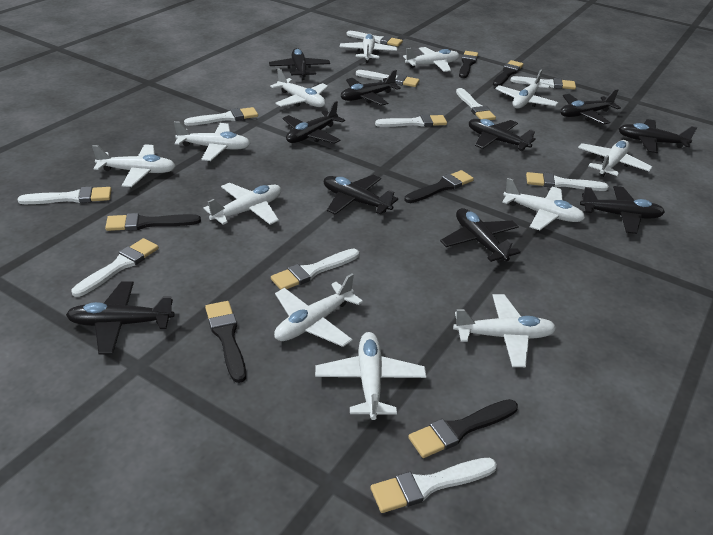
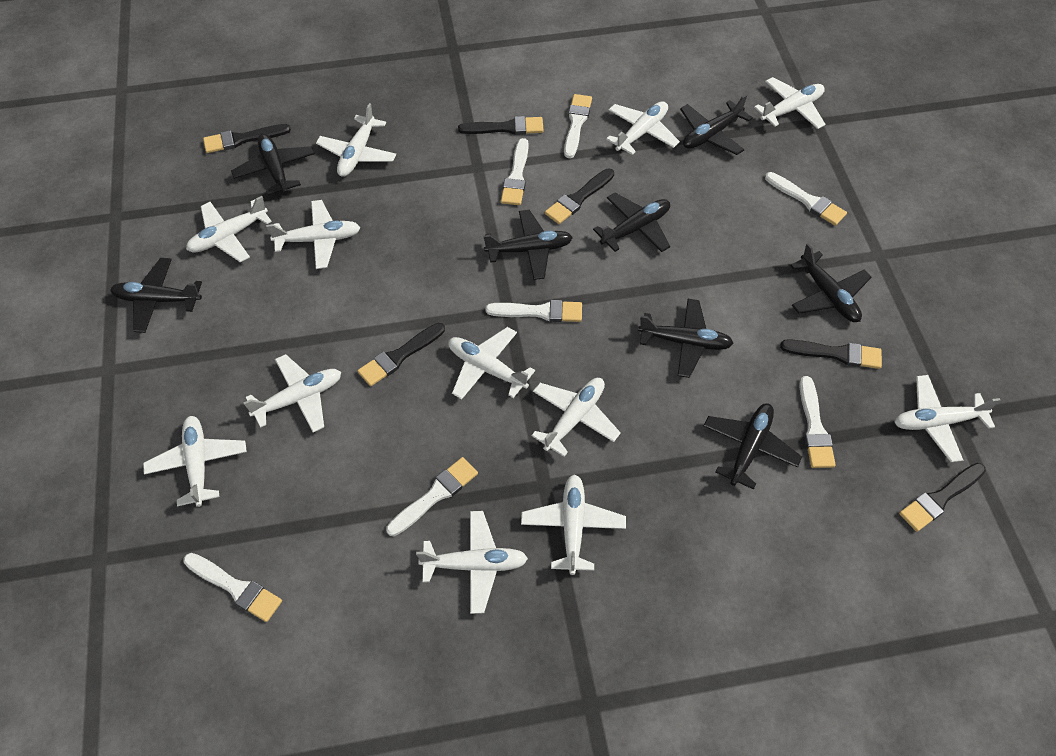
black plane: [66,282,174,354] [269,48,330,80] [283,101,345,144] [324,175,398,215] [340,70,401,106] [440,208,521,262] [469,119,536,151] [560,89,621,124] [580,186,665,234] [619,119,697,153] = 10 -> [110,258,202,333] [231,134,315,195] [483,210,573,280] [593,193,670,252] [638,299,734,378] [680,94,753,155] [704,403,802,489] [790,243,872,322] = 8
white brush: [17,186,112,204] [71,238,159,297] [184,107,258,126] [271,248,359,290] [346,31,403,47] [356,70,420,87] [370,458,497,513] [375,114,447,127] [456,88,496,120] [510,76,576,90] [526,172,609,191] = 11 -> [183,553,282,622] [386,457,478,536] [485,300,582,322] [501,138,529,205] [564,94,592,158] [765,172,847,226] [799,376,836,468] = 7

